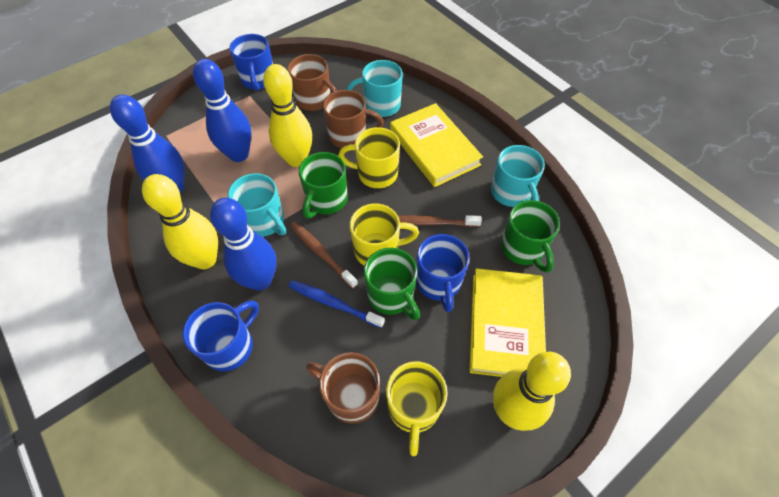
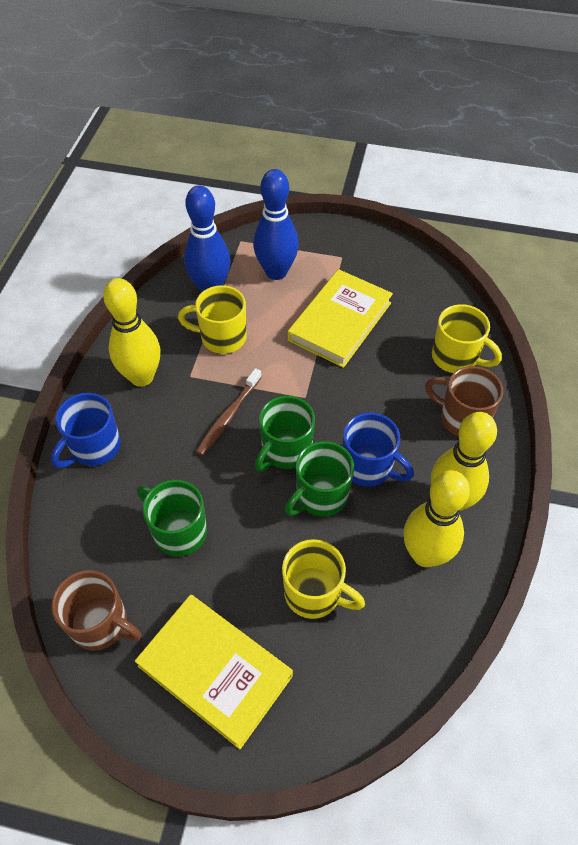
blue bowling pin: [110,95,185,193] [193,59,252,162] [210,198,277,291] = 3 -> [184,185,230,293] [253,169,299,280] = 2
blue mug: [183,300,259,372] [229,34,273,91] [416,234,470,312] = 3 -> [51,393,121,468] [343,412,414,487] = 2
blue toothbrush: [288,280,385,328] = 1 -> none = 0
brown mug: [287,54,337,111] [306,352,380,424] [323,90,384,148] = 3 -> [51,570,142,651] [425,366,503,436] = 2
brown toothbrush: [290,221,358,289] [398,215,482,227] = 2 -> [196,368,262,456] = 1
turquoise mug: [228,173,286,237] [347,60,403,117] [491,145,545,207] = 3 -> none = 0

